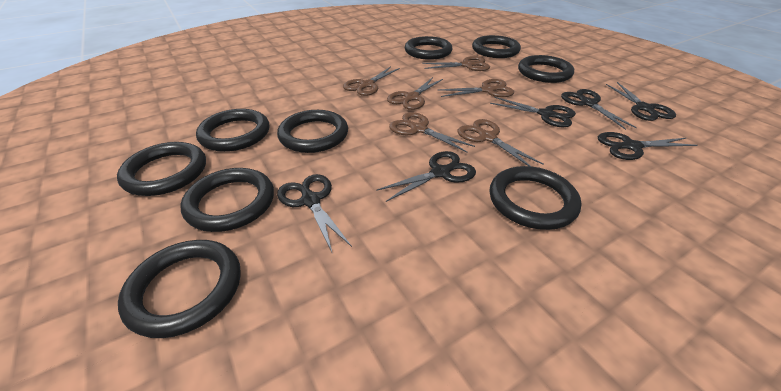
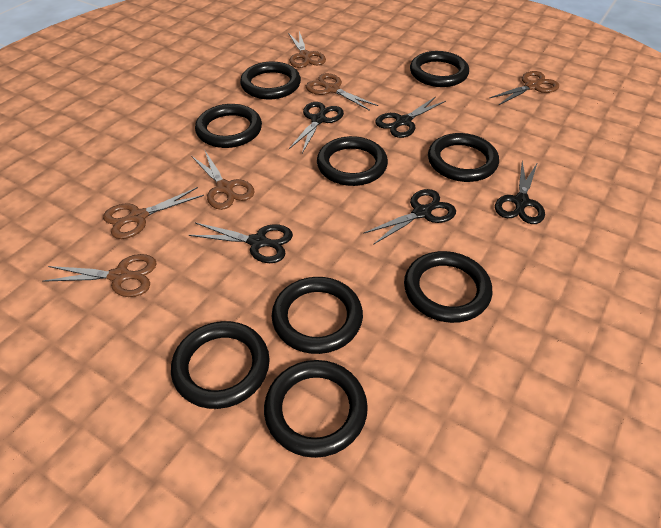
black scissors: [277,174,352,252] [376,151,476,202] [490,97,576,127] [561,89,637,130] [598,132,698,160] [606,82,676,121] = 6 -> [189,223,293,263] [289,102,344,153] [363,189,456,245] [375,96,446,138] [495,161,545,224] = 5

